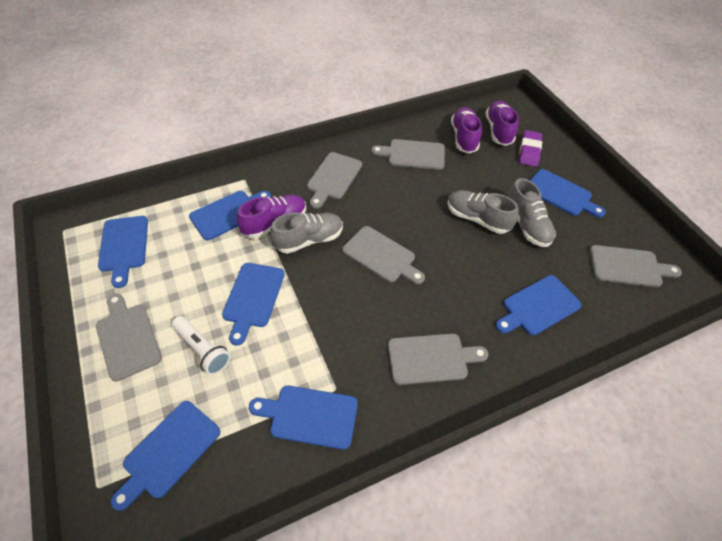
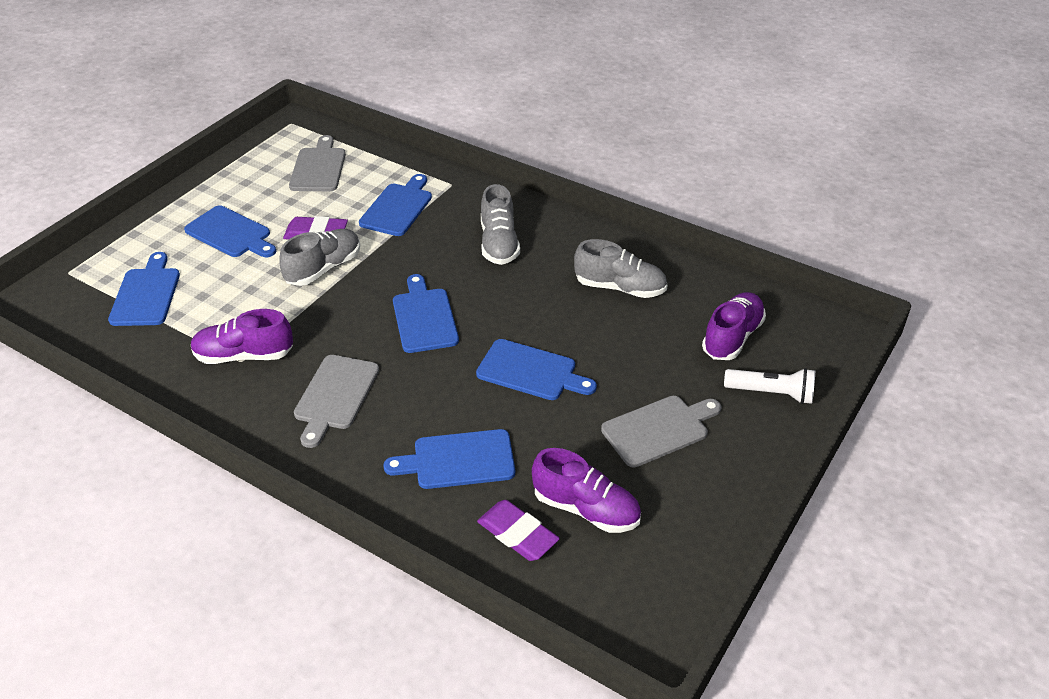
blue cutting board: [98,216,148,288] [111,401,220,511] [189,191,271,240] [222,263,285,345] [249,386,358,450] [495,275,581,335] [530,169,605,218] = 7 -> [108,252,180,326] [184,206,276,257] [359,174,432,236] [383,429,515,489] [393,274,459,353] [476,339,597,400] = 6
grey cutting board: [96,293,162,382] [307,152,362,209] [342,226,425,284] [371,139,445,170] [388,333,488,385] [590,245,682,287] = 6 -> [289,135,346,191] [294,355,379,448] [601,396,721,468] = 3
purple eraser: [519,130,542,167] = 1 -> [283,216,348,239] [477,500,560,561] = 2

